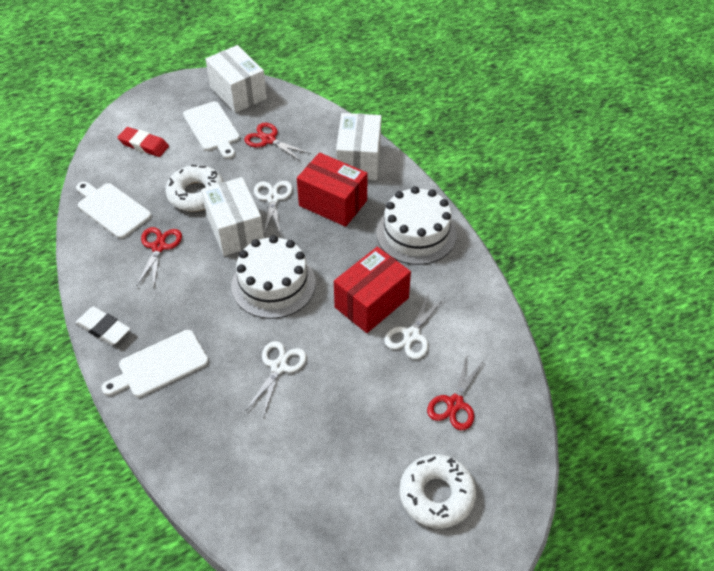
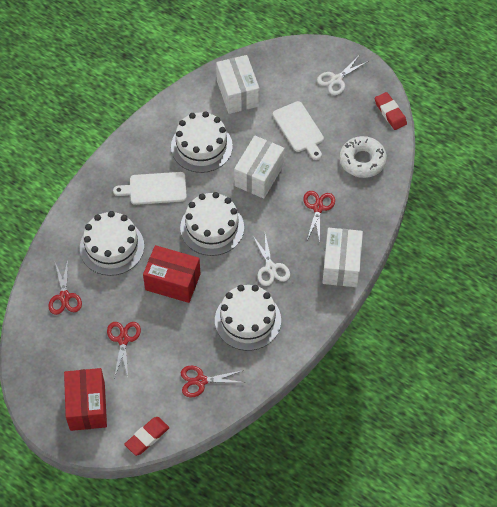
red eraser: [117,127,169,157] = 1 -> [124,417,169,456] [375,92,407,130] = 2
red scissors: [137,227,182,288] [244,123,311,162] [427,356,485,430] = 3 -> [48,260,82,315] [107,322,141,378] [181,366,245,397] [303,191,335,243] = 4
white cake: [231,235,316,319] [376,186,457,265] = 2 -> [80,211,144,276] [171,111,233,173] [180,192,244,256] [215,285,281,351] = 4
white cutting board: [76,182,151,238] [102,330,208,397] [183,101,240,159] = 3 -> [113,172,187,205] [273,101,324,160] = 2
white donut: [165,164,224,211] [399,454,476,529] = 2 -> [340,136,387,178] = 1
white eraser: [76,307,130,345] = 1 -> none = 0
white scissors: [246,341,306,417] [254,181,293,234] [384,292,444,359] = 3 -> [253,234,290,286] [317,57,368,95] = 2

